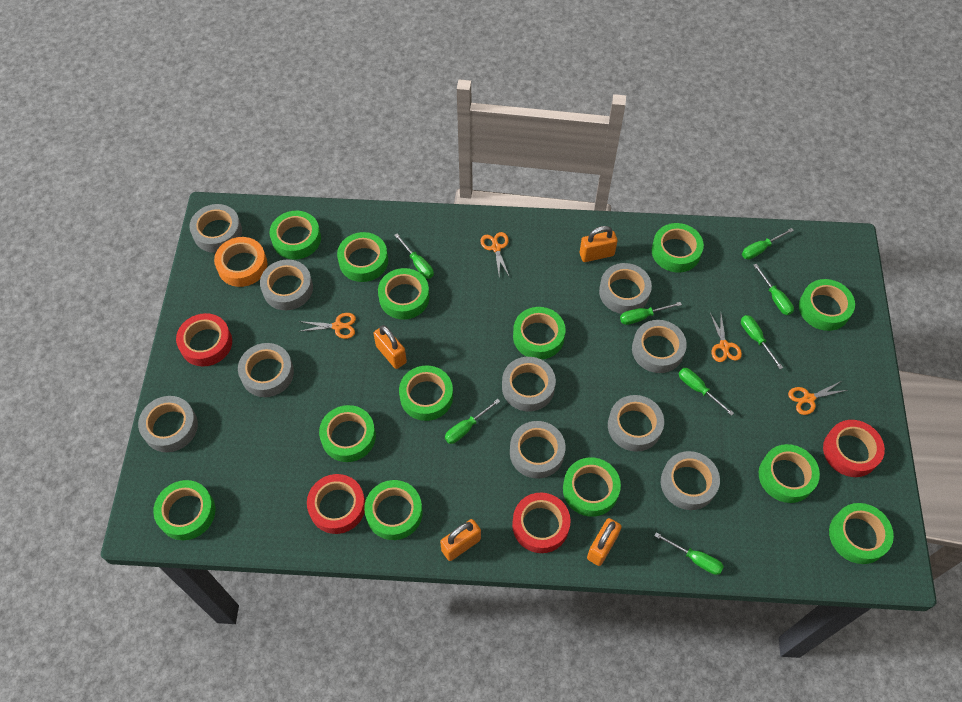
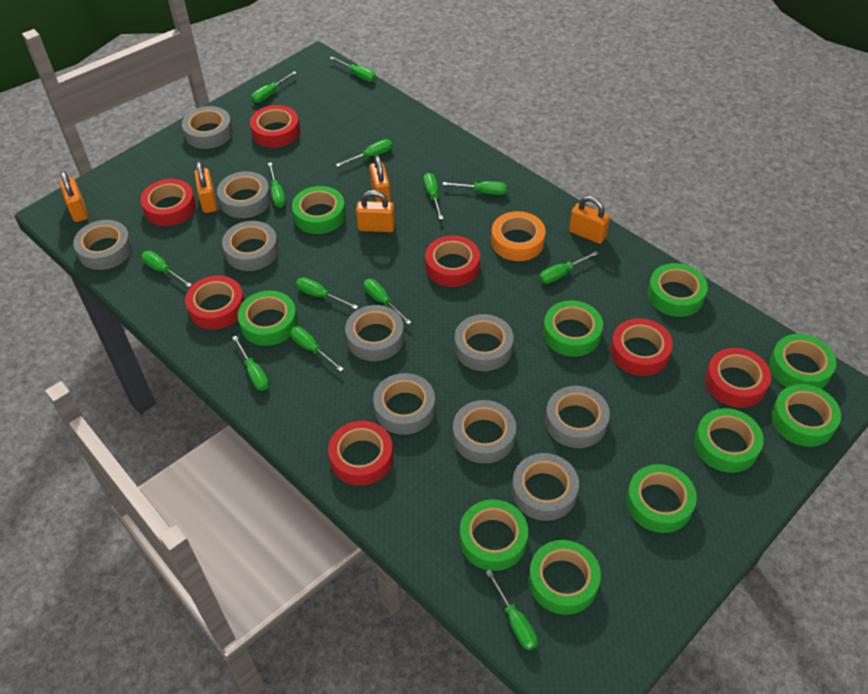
green screwdriver: [394,234,434,279] [445,399,500,444] [620,302,682,325] [654,532,724,575] [679,368,734,416] [741,315,783,369] [742,228,794,259] [753,264,794,315] = 8 -> [142,251,192,287] [232,336,269,391] [251,71,297,103] [268,162,286,208] [290,326,343,372] [296,277,358,309] [330,57,376,82] [336,139,392,167] [364,279,412,325] [423,173,443,220] [443,181,507,195] [486,570,538,650] [539,251,599,284] = 13
green tape: [153,480,215,540] [270,211,321,259] [319,405,376,462] [337,232,388,282] [364,480,423,540] [378,268,429,319] [399,365,453,421] [513,307,566,359] [563,457,621,517] [652,223,704,272] [759,444,820,503] [799,279,855,331] [829,503,894,564] = 13 -> [238,291,298,346] [292,186,346,234] [460,499,528,571] [528,540,601,615] [543,300,603,357] [626,464,697,533] [648,263,708,317] [694,408,764,473] [769,334,836,389] [771,384,841,447] = 10
orange padlock: [373,325,407,369] [440,519,481,561] [580,226,618,262] [587,518,622,566] = 4 -> [60,171,88,222] [194,161,217,213] [356,190,395,232] [369,155,391,202] [569,196,610,244] = 5
orange scissors: [298,313,356,339] [480,232,509,276] [710,313,742,362] [788,381,847,415] = 4 -> none = 0
red tape: [176,313,232,367] [307,474,365,534] [512,492,571,553] [823,420,885,477] = 4 -> [140,179,196,226] [185,275,244,330] [250,105,300,148] [328,421,393,486] [425,235,480,287] [610,318,673,376] [705,348,771,408] = 7

